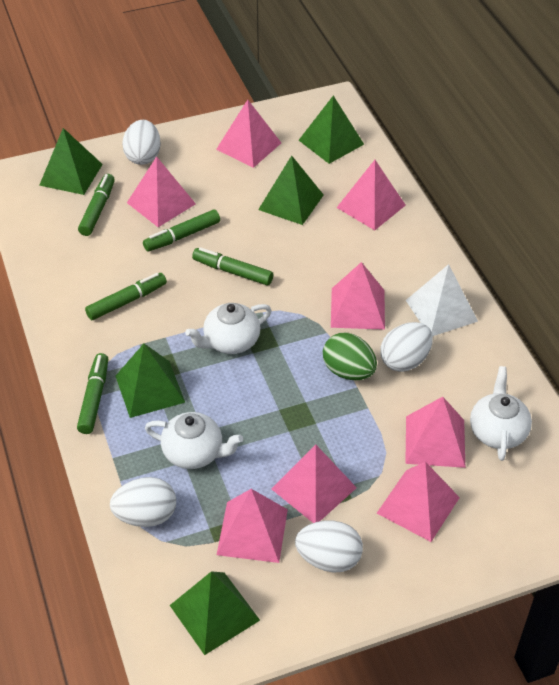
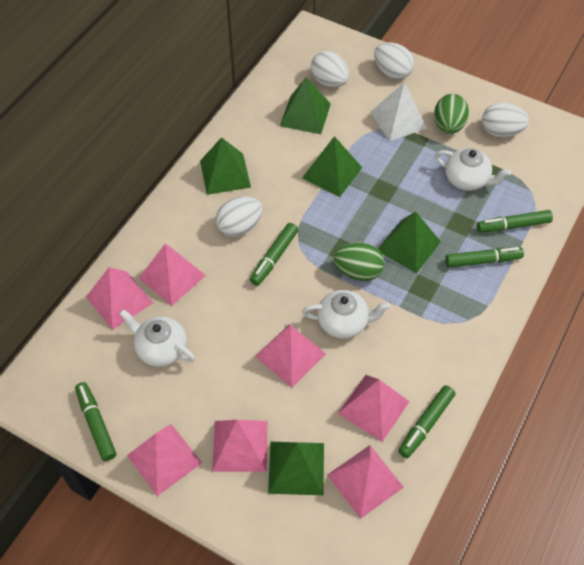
green egg: [323,333,377,380] = 1 -> [334,243,385,281] [434,94,469,134] = 2
pink pyramid: [127,156,196,227] [216,100,281,168] [217,489,288,563] [272,444,357,523] [331,262,385,330] [336,160,406,230] [377,462,460,542] [405,397,465,468] = 8 -> [86,267,153,330] [127,424,202,496] [138,244,206,306] [212,420,268,472] [255,324,326,387] [328,445,404,519] [338,375,410,442] = 7

